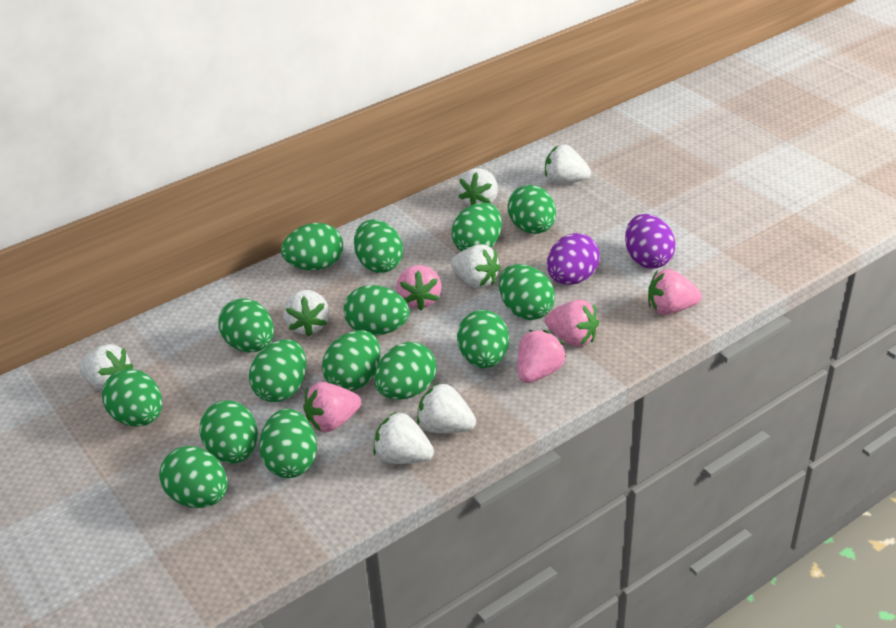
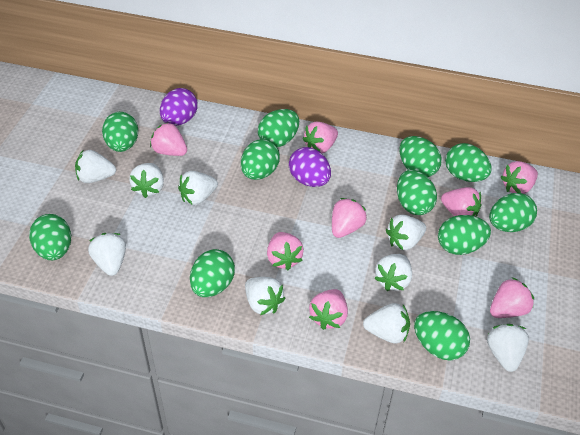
green egg: [102,369,162,427] [159,446,227,508] [200,400,258,464] [218,298,274,352] [249,339,307,402] [259,409,317,478] [281,223,343,270] [322,330,380,391] [344,285,410,335] [354,219,403,273] [374,342,437,400] [452,202,502,252] [457,310,509,368] [499,264,555,320] [508,185,556,234] = 15 -> [29,214,71,260] [102,112,138,152] [190,249,235,297] [241,139,280,180] [258,109,299,147] [397,170,437,215] [399,136,442,177] [414,311,470,361] [438,215,491,255] [445,143,492,182] [489,193,537,232] = 11
pink strawberry: [303,382,361,433] [396,265,442,311] [518,330,566,383] [545,299,599,347] [648,269,702,315] = 5 -> [150,122,187,156] [267,232,304,270] [303,122,338,153] [309,289,348,330] [332,198,367,238] [441,187,482,217] [490,277,534,318] [500,161,538,194] = 8
white strawberry: [79,344,133,391] [283,290,329,336] [373,412,434,464] [417,383,476,433] [451,244,501,289] [458,168,498,206] [545,145,591,184] = 7 -> [75,150,116,183] [88,233,126,276] [129,163,164,198] [178,171,218,205] [245,277,285,315] [363,303,410,344] [375,254,412,291] [386,214,426,250] [487,324,529,372] = 9

